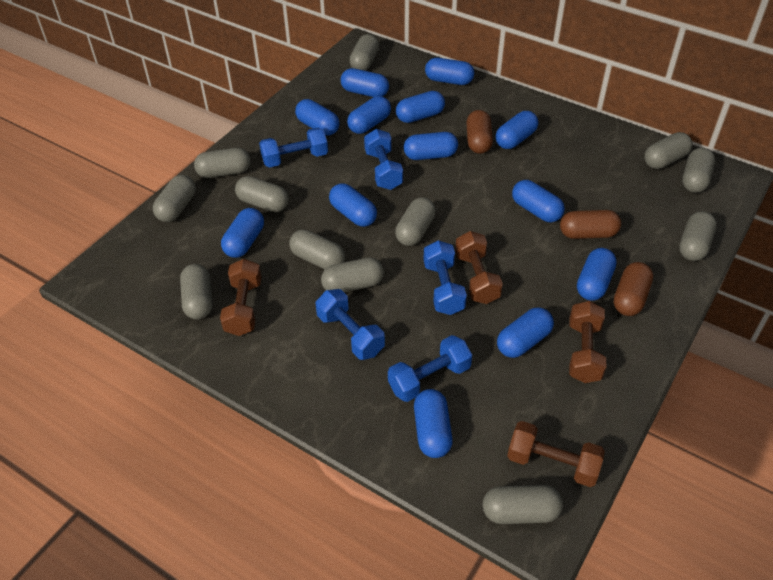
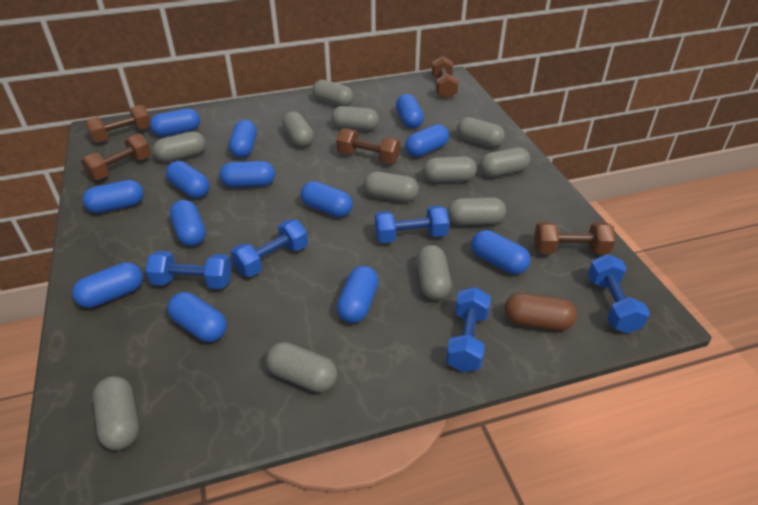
brown capsule: [466,110,493,154] [560,210,621,239] [614,262,653,316] = 3 -> [505,293,577,331] = 1
brown dumbbell: [220,259,262,336] [455,231,503,304] [507,421,605,487] [569,301,606,383] = 4 -> [81,134,151,181] [85,105,150,143] [336,128,400,164] [432,56,459,99] [534,222,616,254] = 5

